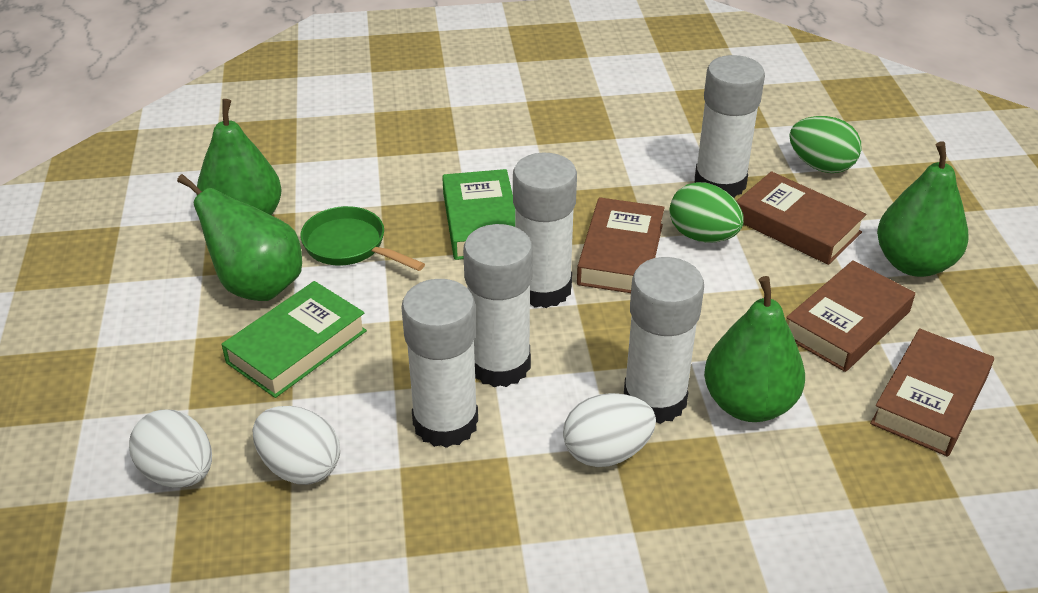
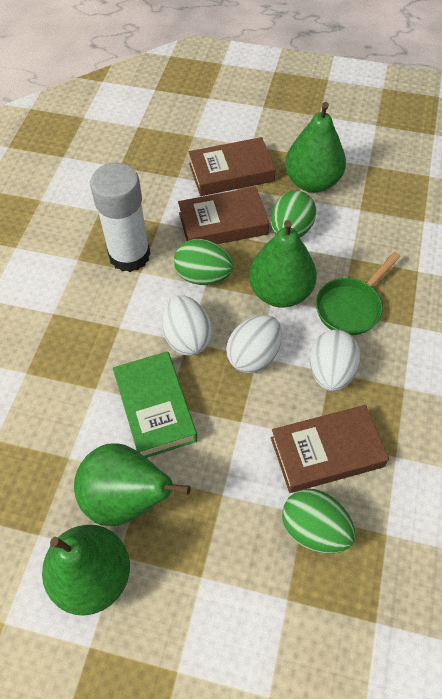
brown book: [577,197,665,293] [736,171,866,265] [786,260,915,372] [870,328,994,457] = 4 -> [178,187,269,244] [188,137,276,196] [271,405,389,493] = 3
green book: [221,281,367,398] [442,169,515,260] = 2 -> [113,351,197,458] = 1
green egg: [670,182,744,243] [789,116,862,173] = 2 -> [174,239,234,285] [271,190,316,237] [282,489,355,553] = 3
white glue stick: [401,279,478,448] [463,224,533,387] [513,153,577,308] [624,257,704,424] [694,55,765,198] = 5 -> [90,163,150,272] = 1

